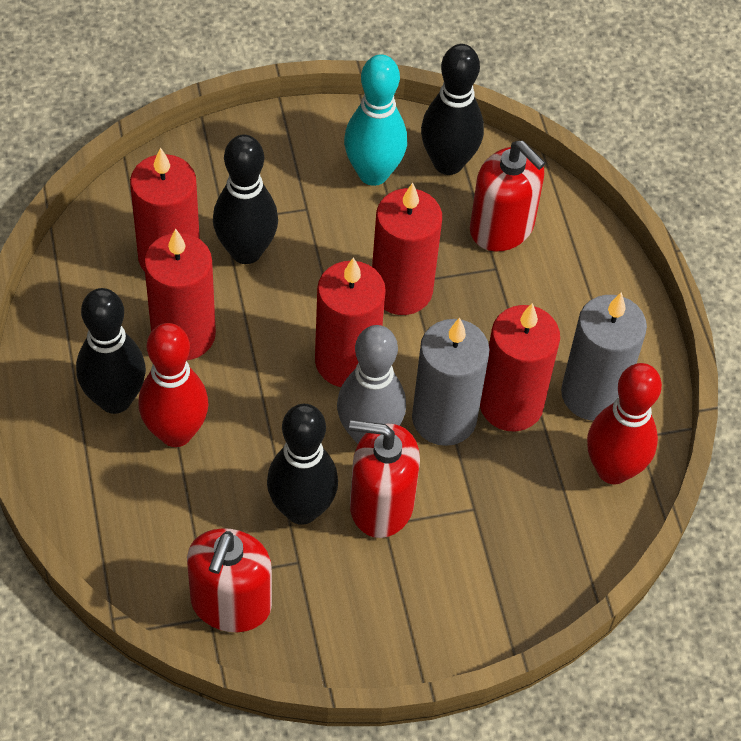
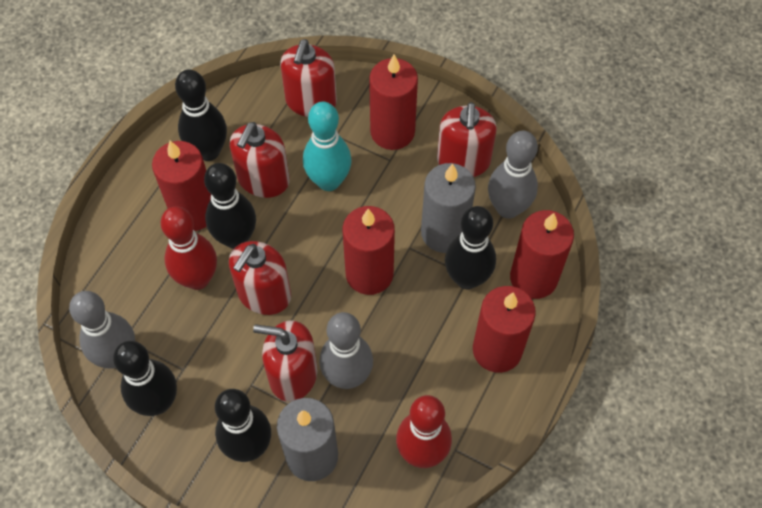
black bowling pin: [76,288,146,414] [213,135,278,264] [267,404,338,525] [421,44,484,175] = 4 -> [113,341,177,416] [175,69,227,161] [204,163,256,249] [215,389,271,462] [445,206,496,289] = 5
grey bowling pin: [337,325,406,444] = 1 -> [69,291,135,368] [319,312,373,389] [488,131,538,219] = 3
red soap dispenser: [187,528,272,632] [349,420,420,538] [470,141,545,251] = 3 -> [229,241,291,315] [230,122,290,198] [253,320,317,402] [280,39,337,117] [437,102,497,177] = 5

